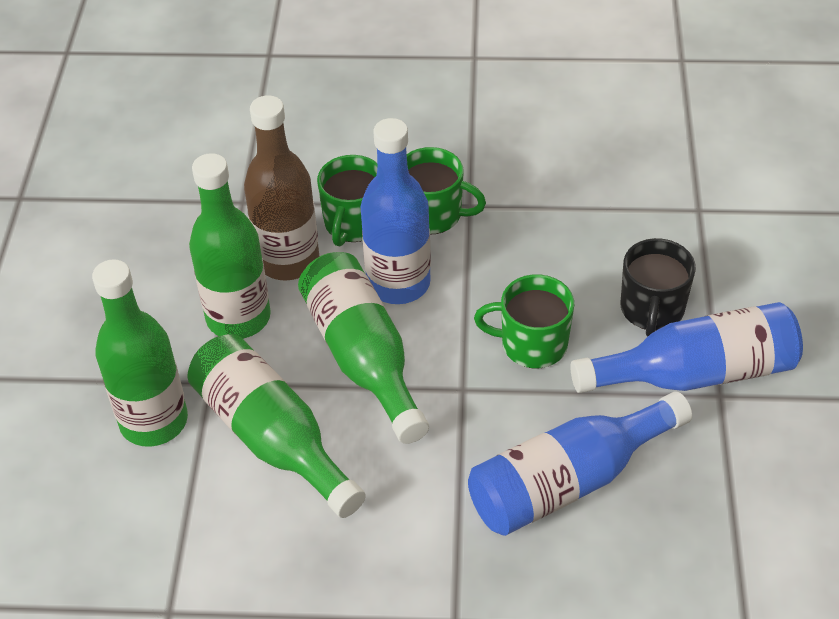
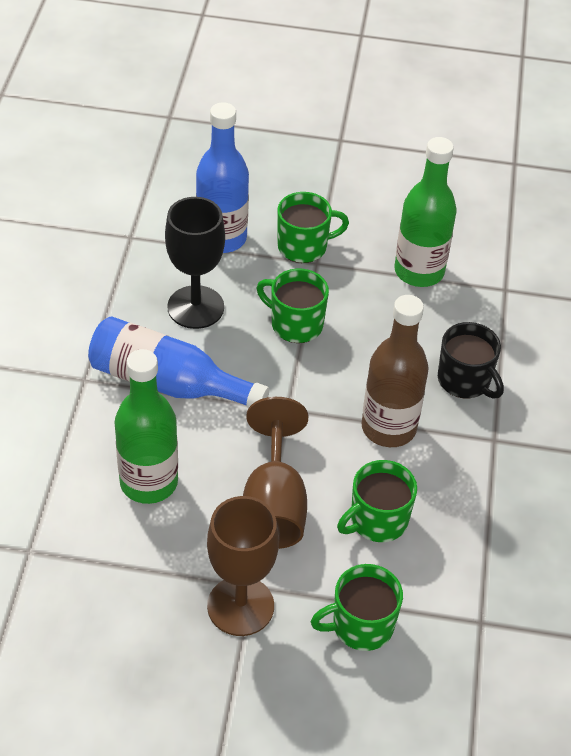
black goblet: none = 0 -> [165,197,225,329] = 1
blue bottle: [361,118,431,304] [468,392,692,536] [570,302,803,393] = 3 -> [88,316,269,408] [196,102,249,253] = 2
brown goblet: none = 0 -> [207,496,279,636] [243,397,308,549] = 2
green bottle: [92,259,188,447] [187,334,366,518] [189,153,271,339] [298,252,429,444] = 4 -> [114,349,178,504] [394,137,457,287] = 2
green mug: [317,155,377,246] [407,147,486,235] [474,274,574,368] = 3 -> [256,269,329,343] [277,192,349,263] [311,564,403,651] [337,460,417,542] = 4

